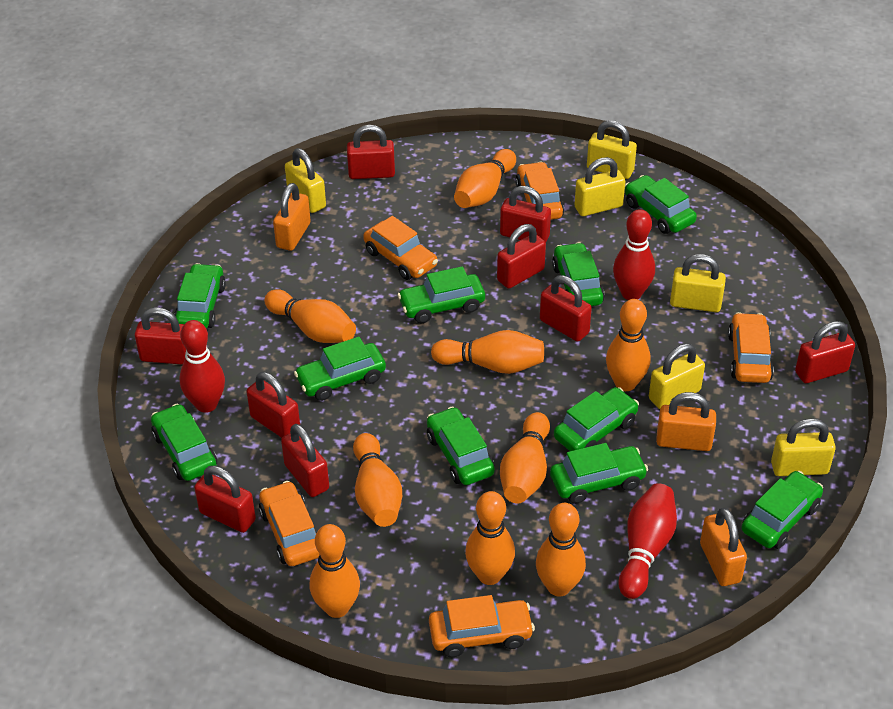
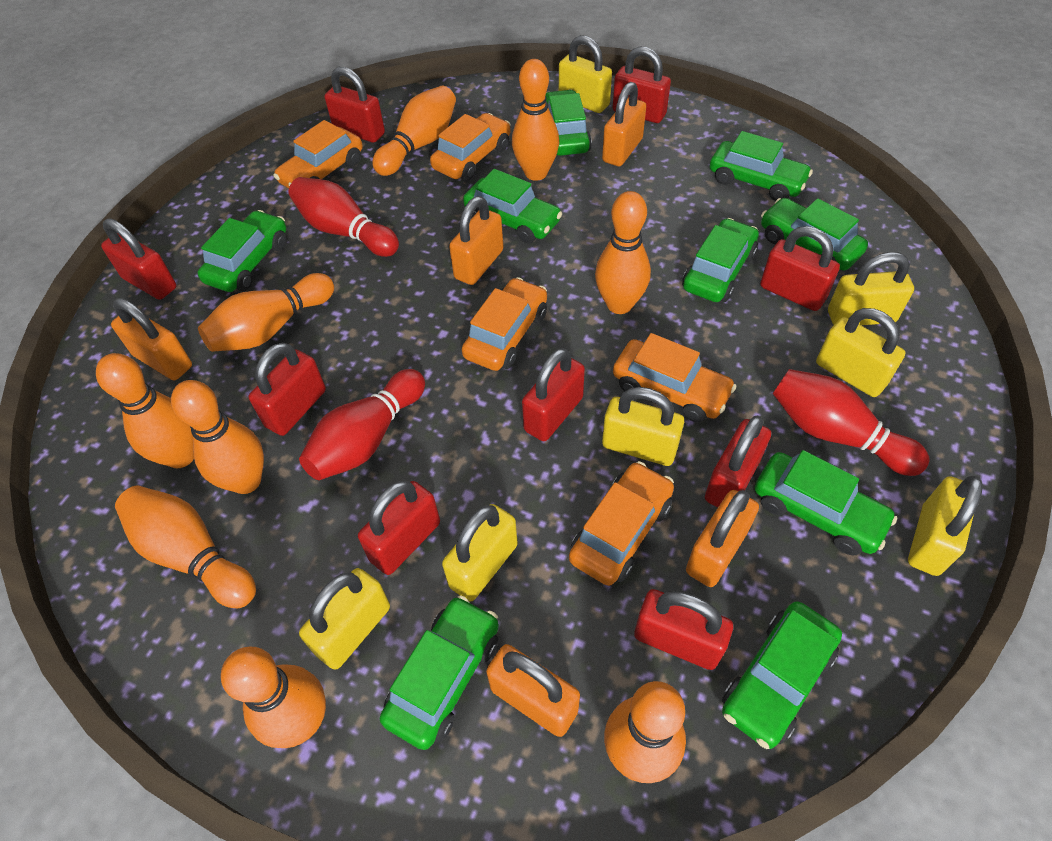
green car: [151,404,217,481] [174,263,226,329] [294,337,386,401] [397,266,485,323] [427,406,495,485] [550,443,648,504] [552,242,604,306] [554,387,639,451] [625,175,697,234] [742,471,823,549] = 10 -> [198,210,287,292] [380,595,499,750] [463,169,562,244] [545,90,592,156] [682,218,759,302] [710,131,813,201] [722,601,842,749] [755,450,897,555] [761,198,868,271] = 9
orange padlock: [273,183,311,251] [656,392,716,451] [700,508,747,586] = 3 -> [111,298,192,380] [449,196,503,285] [486,644,580,737] [602,82,646,166] [686,490,759,587] = 5
yellow padlock: [285,148,326,213] [574,157,625,216] [587,120,637,179] [649,344,705,409] [670,254,726,312] [771,418,836,476] = 6 -> [299,568,390,670] [442,504,518,601] [559,35,612,113] [602,387,684,466] [816,308,905,397] [828,252,914,325] [908,476,983,576] = 7

